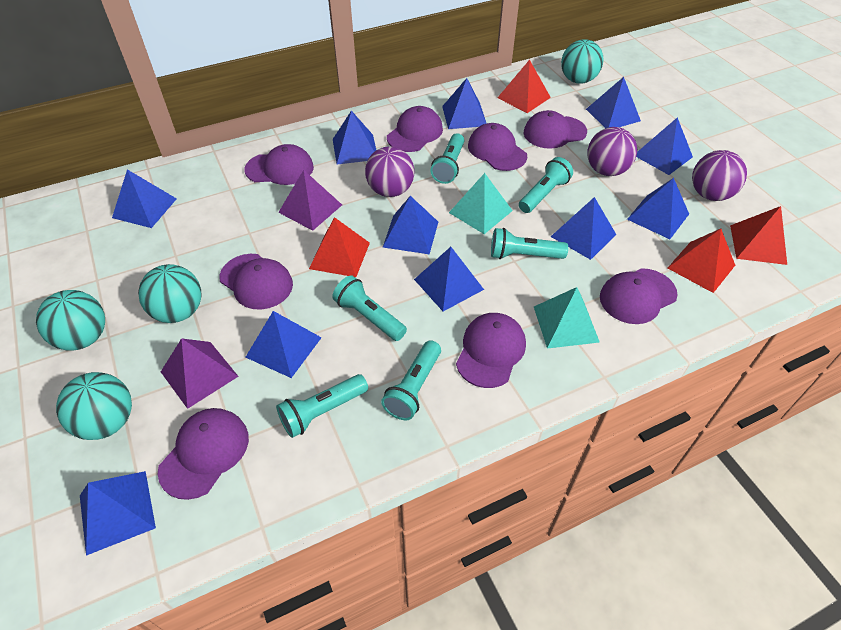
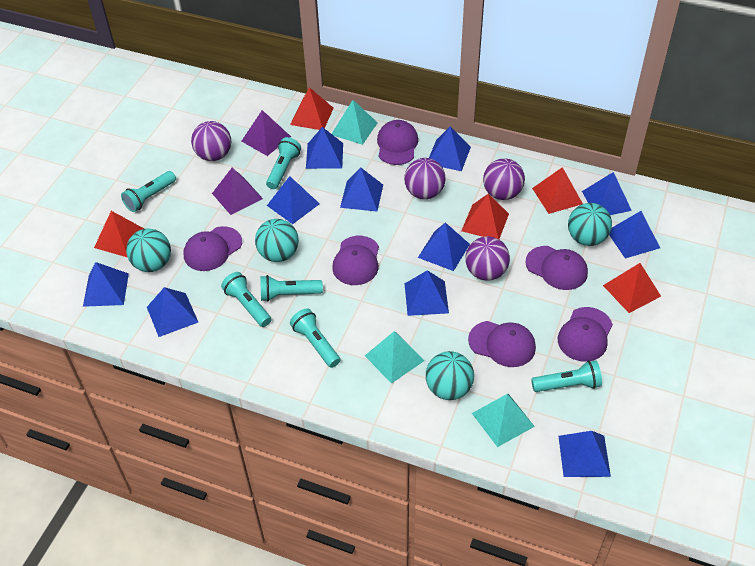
purple ball: [365,147,415,197] [587,127,637,176] [692,150,747,201] = 3 -> [191,121,231,161] [404,158,446,199] [465,236,510,281] [483,159,525,200] = 4
purple cap: [158,408,249,500] [219,254,293,310] [245,144,314,185] [387,106,443,152] [456,313,526,388] [468,123,527,171] [524,110,587,149] [600,268,678,324] = 8 -> [184,226,242,271] [332,236,379,285] [377,120,418,165] [468,321,536,367] [525,246,588,290] [558,307,613,362] = 6
red pyramid: [309,217,370,277] [498,60,551,113] [668,229,735,293] [730,206,787,265] = 4 -> [94,211,144,258] [290,87,334,130] [462,194,509,239] [532,167,583,214] [603,263,661,313] = 5
turquoise pyramid: [449,173,513,234] [534,287,600,349] = 2 -> [332,100,378,145] [365,331,425,384] [472,394,535,447] = 3

